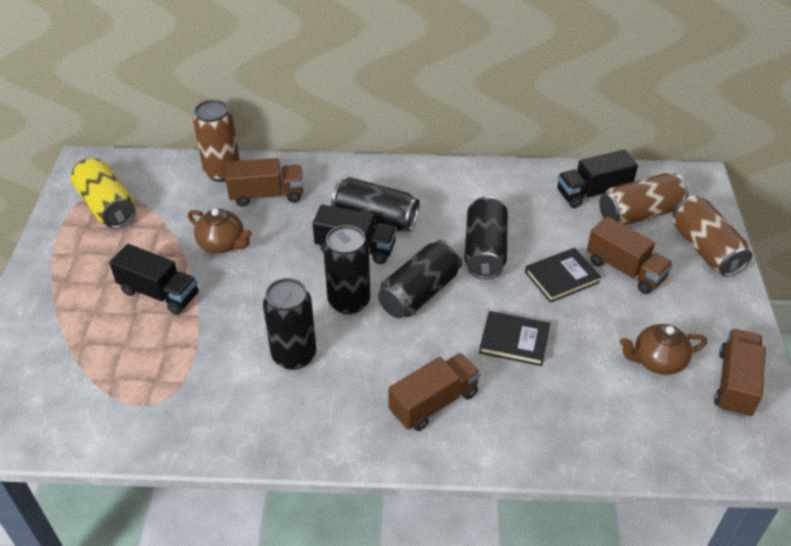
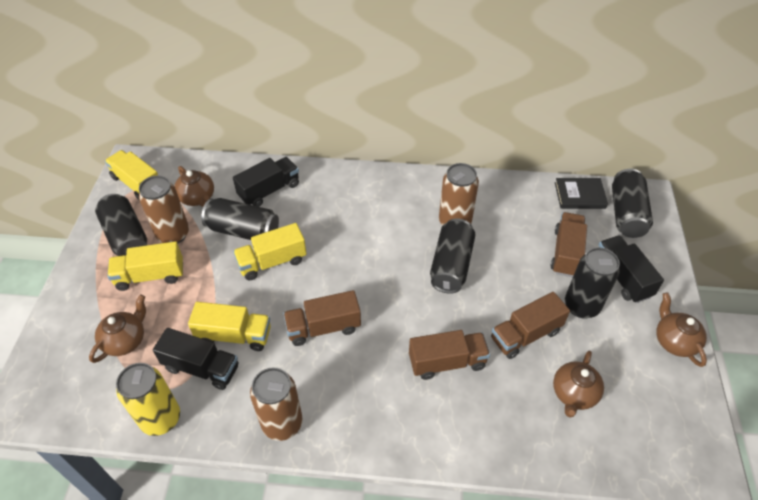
black book: [479,311,550,366] [525,248,601,303] = 2 -> [555,178,608,209] = 1
brown teapot: [188,208,252,253] [620,324,707,375] = 2 -> [89,294,146,363] [174,166,214,207] [553,351,604,417] [657,292,707,367] = 4
yellow truck: none = 0 -> [105,150,158,200] [107,241,183,291] [188,302,271,351] [233,223,307,280] = 4

